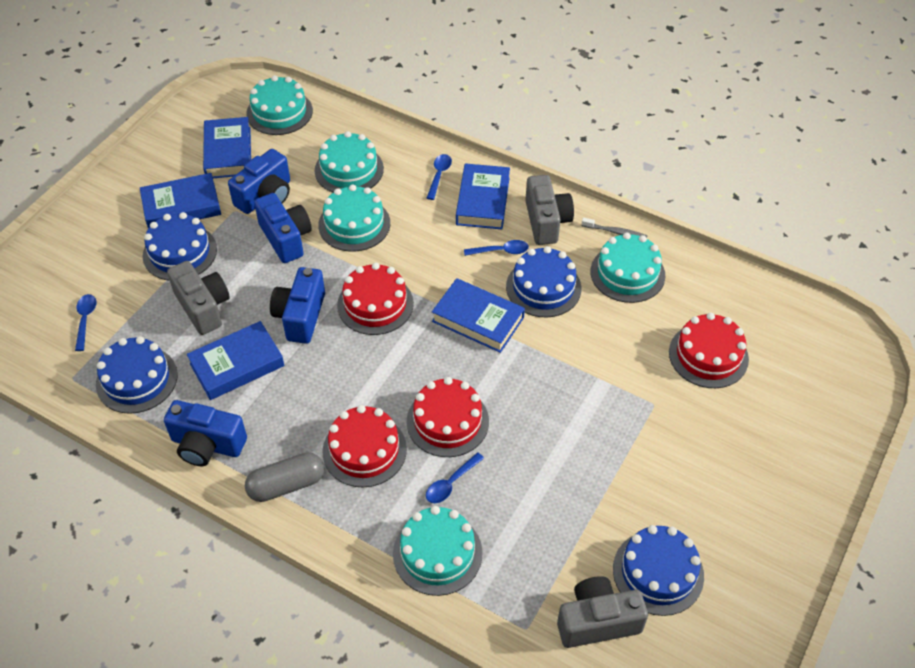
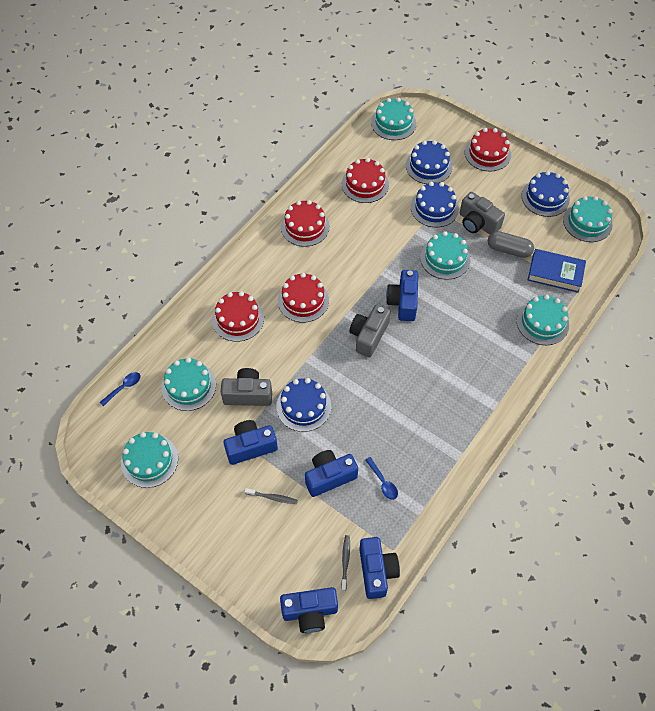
blue book: [140,173,221,229] [187,321,285,400] [203,117,251,178] [432,278,525,353] [456,163,510,229] = 5 -> [528,249,586,293] = 1
blue camera: [164,400,247,466] [228,149,290,214] [254,193,312,263] [270,267,325,344] = 4 -> [223,420,278,465] [280,587,338,633] [305,450,358,497] [359,537,400,599] [386,270,418,321] = 5
blue spoon: [75,294,96,351] [426,453,484,503] [427,154,452,200] [464,240,529,256] = 4 -> [99,372,140,406] [365,457,398,500] = 2
grey toothbrush: [582,218,648,238] = 1 -> [244,488,298,504] [341,535,350,591] = 2
red cake: [322,405,407,487] [337,263,414,335] [407,377,489,457] [669,312,749,388] = 4 -> [212,291,264,342] [278,273,329,322] [281,200,330,247] [342,158,389,203] [465,128,511,172] = 5
turquoise cake: [246,75,313,135] [315,131,384,192] [318,184,390,252] [393,506,483,596] [590,232,665,303] = 5 -> [121,432,178,488] [161,357,216,411] [371,98,416,140] [420,231,470,280] [517,295,569,345] [563,196,613,242] = 6

